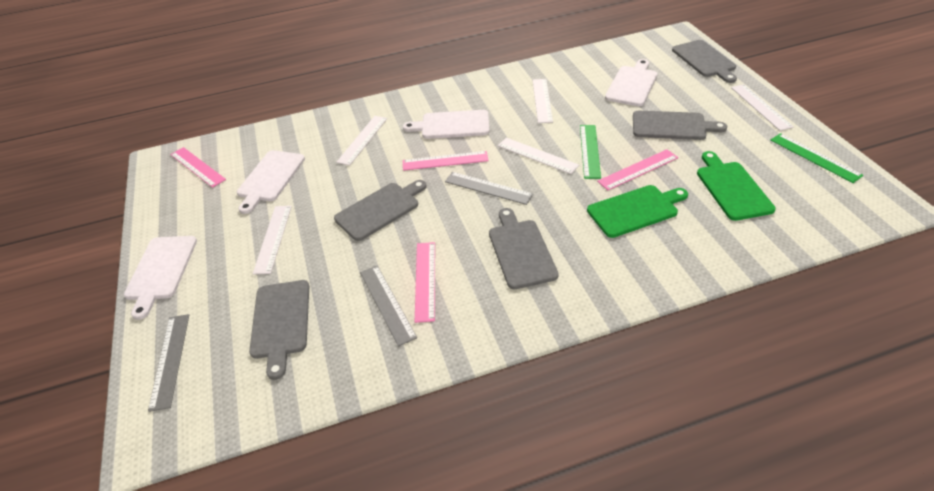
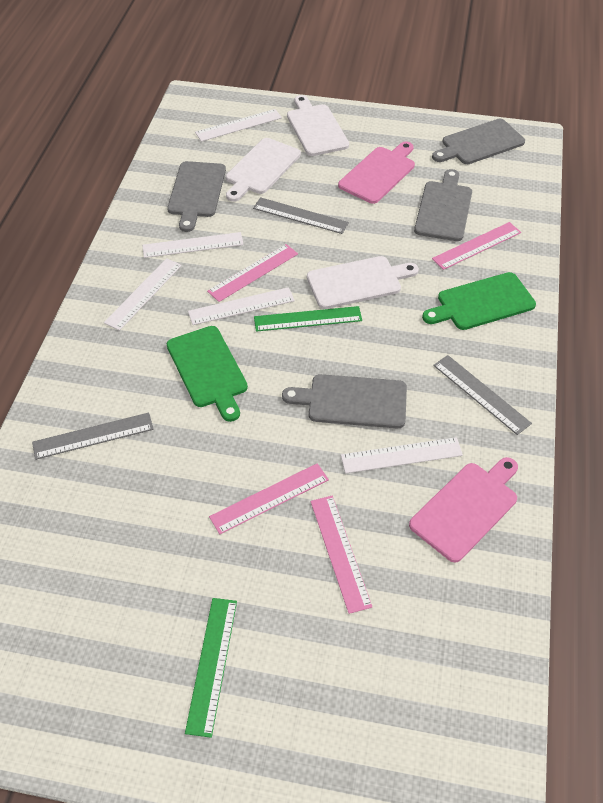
grey cutting board: [249,280,309,380] [334,180,427,241] [489,208,559,289] [633,111,727,140] [672,40,737,83] = 5 -> [167,161,226,232] [282,374,407,428] [414,169,472,241] [432,119,525,164] = 4
pink cutting board: none = 0 -> [338,141,415,204] [409,457,518,563] = 2
white cutting board: [124,236,197,320] [237,150,305,214] [403,110,489,139] [605,59,658,106] = 4 -> [226,138,301,202] [287,95,349,156] [307,256,419,309] = 3

